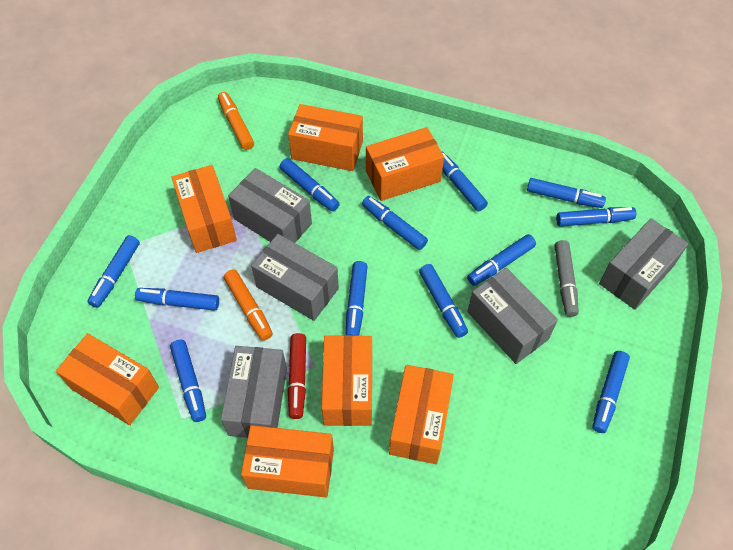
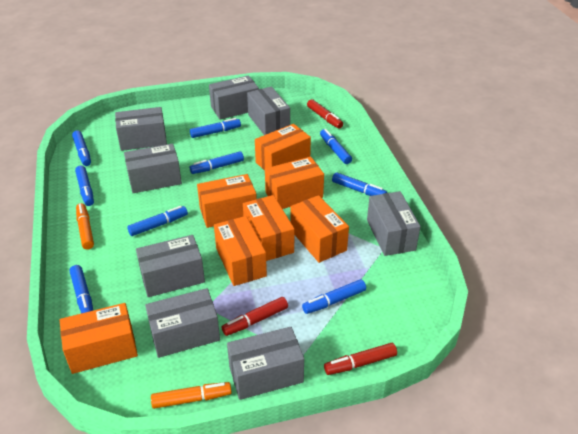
blue marker: [88,235,140,308] [135,288,219,311] [170,340,206,422] [280,158,340,211] [346,261,368,336] [362,196,428,250] [419,264,468,338] [441,151,488,211] [467,234,536,286] [527,178,606,208] [556,207,636,227] [592,351,630,433] = 12 -> [70,265,93,313] [72,130,91,166] [75,166,94,206] [127,206,188,236] [190,118,241,138] [190,151,244,174] [302,279,366,314] [320,129,352,164] [332,172,387,196] = 9
grey box: [221,346,287,438] [228,168,312,243] [251,234,339,321] [467,267,558,364] [599,218,689,310] = 5 -> [115,107,167,151] [124,143,182,193] [136,235,205,297] [145,288,220,358] [209,75,259,120] [227,327,304,400] [247,87,290,135] [367,191,421,256] = 8
grey marker: [554,240,579,317] = 1 -> none = 0
red marker: [288,333,306,419] = 1 -> [222,297,288,336] [307,99,343,129] [324,343,397,375] = 3

